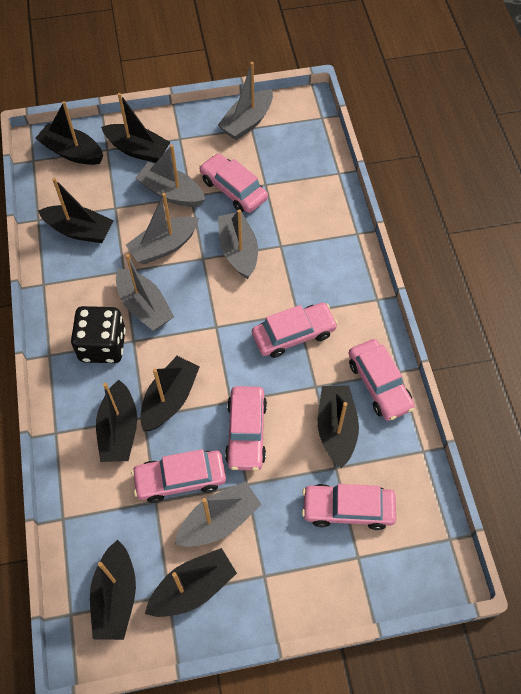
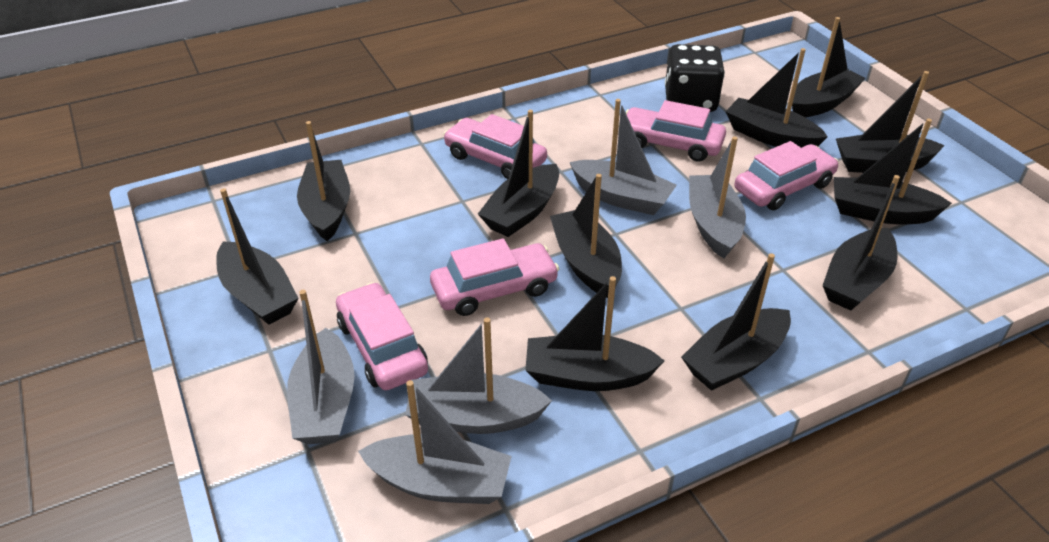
black boat: [36,101,103,165] [38,178,114,243] [90,540,136,640] [96,380,137,462] [101,93,170,163] [140,356,199,431] [145,548,237,617] [318,386,359,468] = 8 -> [216,188,298,325] [297,121,350,241] [478,110,559,237] [525,276,665,391] [550,174,622,298] [681,253,791,391] [725,48,828,148] [792,17,865,117] [822,175,900,311] [834,119,952,224] [836,71,945,173] = 11
grey boat: [116,254,174,331] [126,193,199,264] [135,144,205,207] [175,481,262,547] [218,62,273,140] [218,209,258,279] = 6 -> [287,290,355,444] [358,380,512,504] [405,317,552,434] [570,99,677,215] [689,136,746,258] = 5
pink car: [131,449,226,503] [199,153,268,213] [225,386,267,471] [252,303,338,358] [302,484,396,530] [349,339,415,421] = 6 -> [336,282,428,390] [430,238,559,316] [443,114,547,179] [619,100,726,162] [735,141,839,211] = 5

